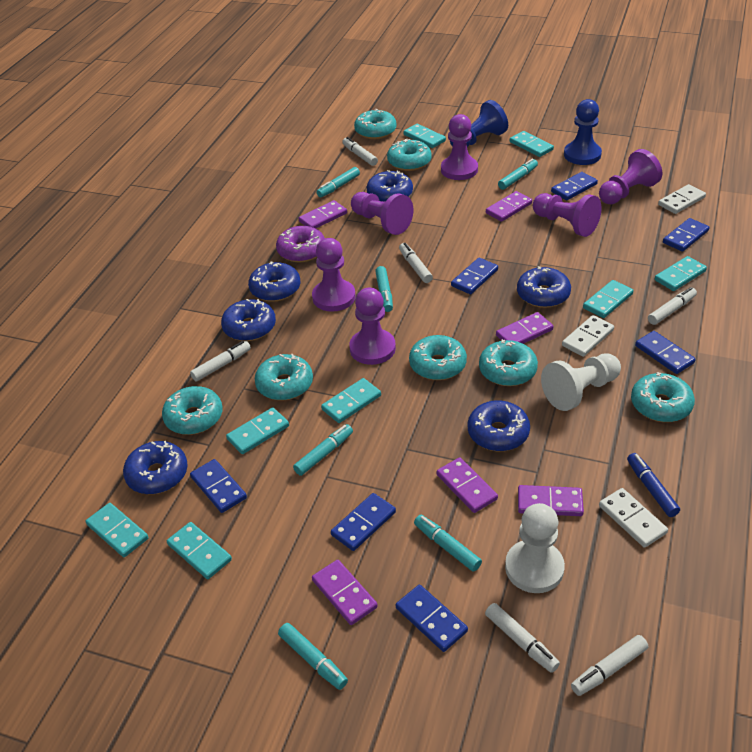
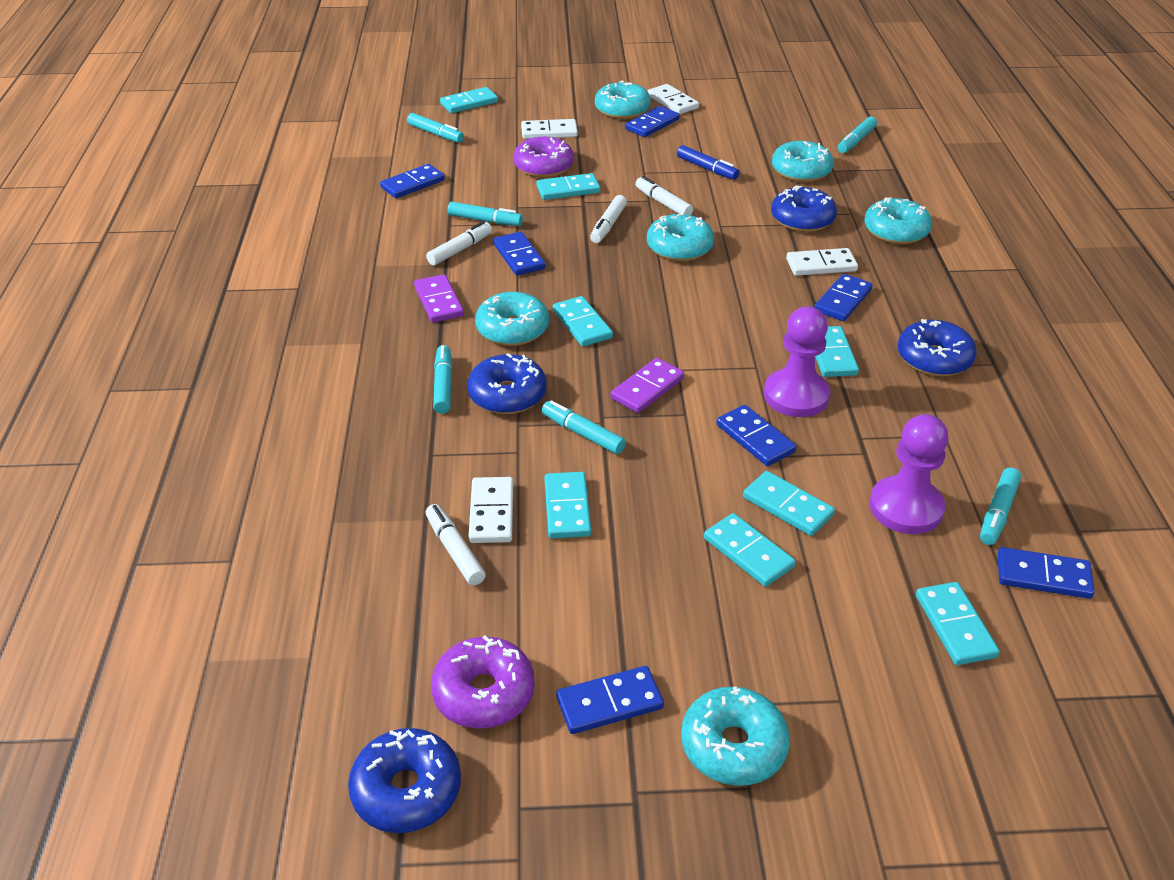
blue donut: [123,441,188,494] [221,299,276,341] [248,261,300,302] [367,170,413,201] [468,401,530,451] [517,266,571,308] = 6 -> [348,728,461,833] [467,353,547,414] [771,186,837,232] [898,319,977,376] = 4
blue pawn: [450,100,508,147] [564,99,602,165] = 2 -> none = 0
purple domino: [299,200,347,229] [312,560,378,625] [437,457,498,513] [486,191,532,222] [496,312,553,344] [518,485,584,516] = 6 -> [414,274,464,323] [610,358,684,413] = 2
purple donut: [276,226,325,262] = 1 -> [431,635,535,729] [513,137,574,178] = 2
purple pawn: [312,238,356,312] [349,288,396,365] [351,192,413,235] [441,114,478,180] [533,193,601,237] [599,149,662,204] = 6 -> [764,306,830,417] [870,414,948,534] = 2
turquoise donut: [162,386,222,435] [255,354,313,400] [354,109,397,139] [387,139,432,171] [409,335,467,380] [479,339,538,386] [631,372,695,422] = 7 -> [475,292,549,346] [595,80,651,119] [647,213,714,261] [681,687,790,786] [772,141,834,182] [864,197,932,244] = 6
white domino: [562,315,614,357] [599,488,668,548] [658,184,706,214] = 3 -> [469,477,513,543] [521,119,578,139] [647,84,699,114] [786,248,858,276] = 4
white marker: [190,341,251,381] [342,137,378,166] [399,243,433,283] [485,603,560,673] [571,635,648,696] [648,287,697,325] = 6 -> [426,221,492,265] [426,504,486,586] [590,195,627,243] [635,176,693,215] = 4
white pawn: [505,503,565,593] [541,354,621,411] = 2 -> none = 0

